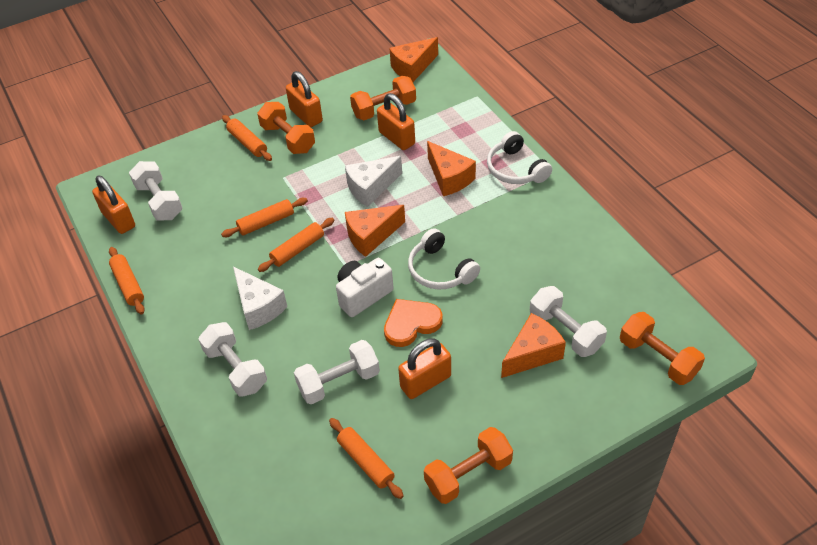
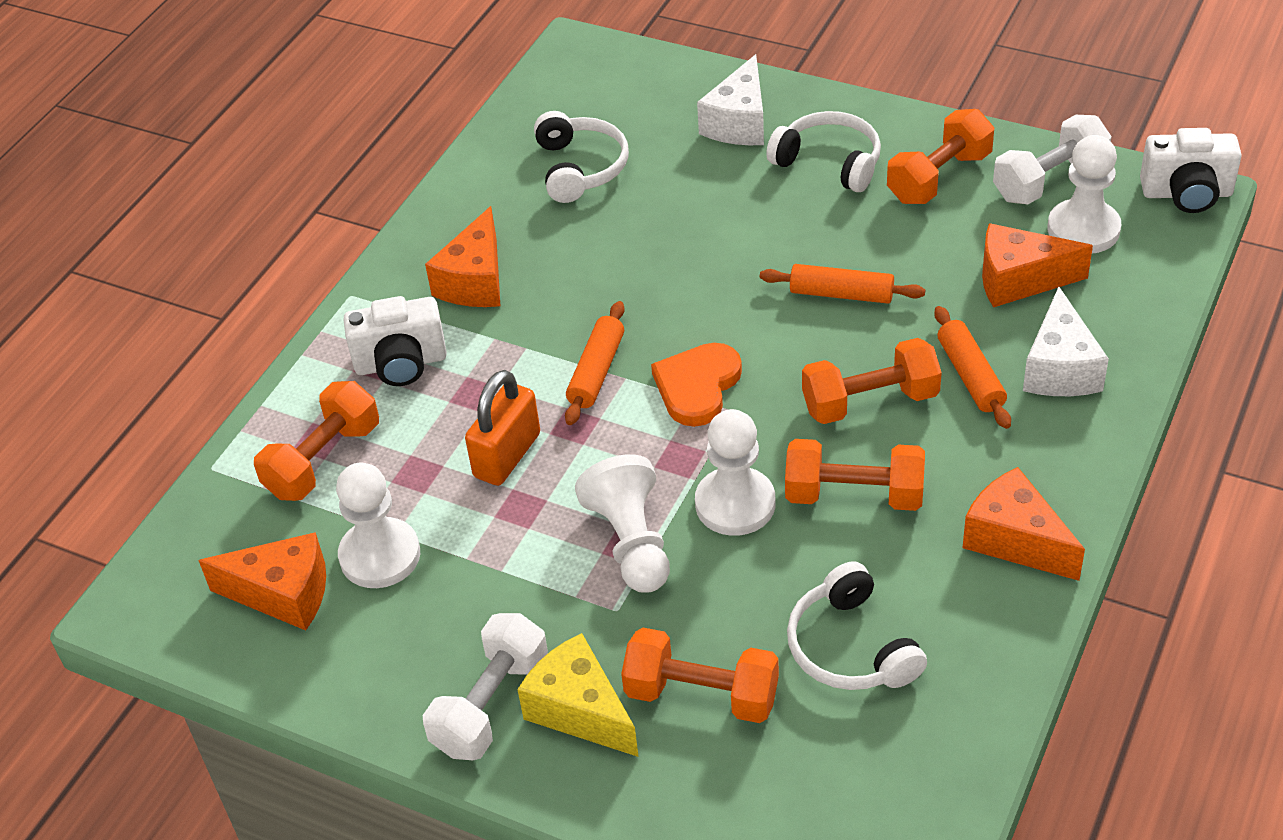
orange dumbbell: [257,102,315,154] [350,76,416,120] [424,427,513,504] [620,312,705,385] = 4 -> [254,381,379,501] [621,628,779,723] [785,439,925,511] [802,338,942,424] [887,109,994,204] = 5
orange padlock: [92,175,135,234] [286,71,323,127] [377,93,415,150] [398,338,451,399] = 4 -> [465,370,540,486] = 1
orange rolling pin: [109,247,145,314] [221,198,308,237] [222,115,272,161] [258,218,334,272] [329,418,403,499] = 5 -> [565,301,625,425] [760,264,925,304] [934,306,1011,429] = 3
white camera: [336,258,394,317] = 1 -> [343,296,447,386] [1140,128,1242,213] = 2
white dumbbell: [129,161,183,221] [198,322,267,397] [294,340,380,404] [530,286,607,357] = 4 -> [423,613,548,760] [993,115,1111,204] = 2
white headphones: [408,228,480,290] [487,131,552,184] = 2 -> [534,111,629,203] [766,111,881,192] [787,561,927,690] = 3
white pawn: none = 0 -> [336,463,420,588] [575,454,670,592] [695,409,775,536] [1047,135,1121,253] = 4
yellow cheese: none = 0 -> [517,633,639,757] = 1

